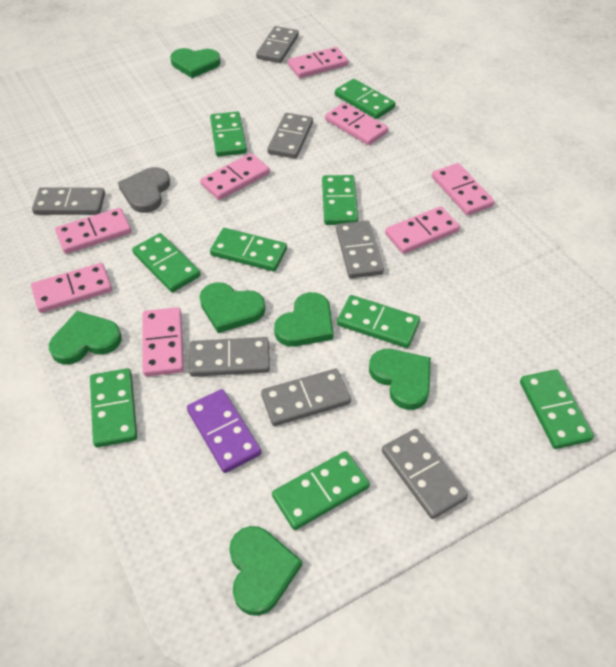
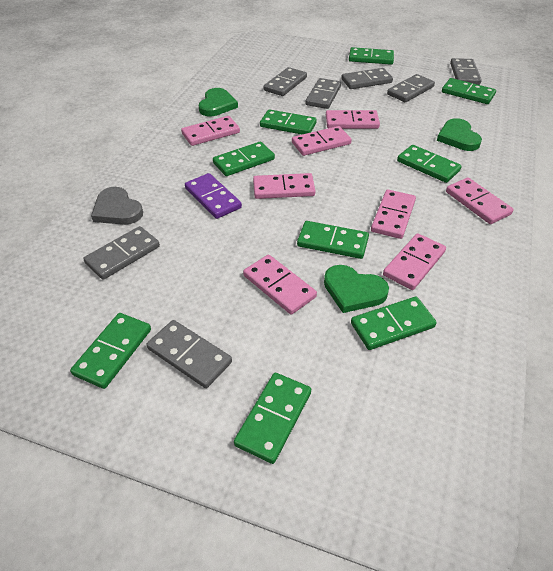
green heart: [49,311,122,365] [170,48,220,78] [199,282,265,333] [229,526,302,616] [274,292,334,347] [369,349,431,410] = 6 -> [199,88,238,116] [324,265,389,313] [437,118,482,151] = 3

